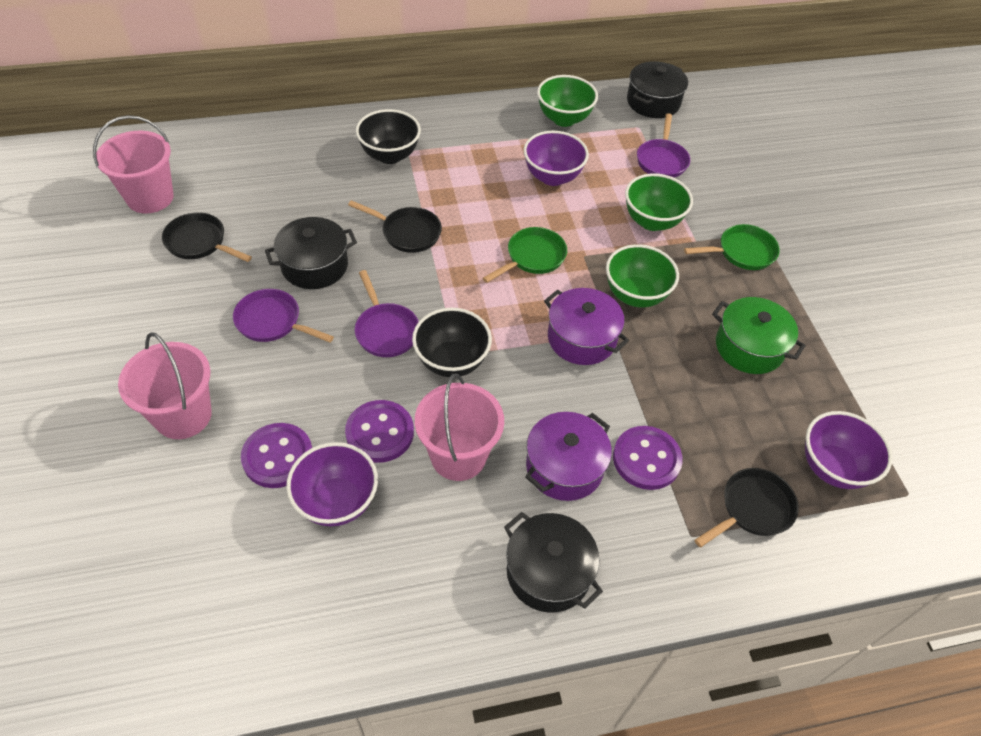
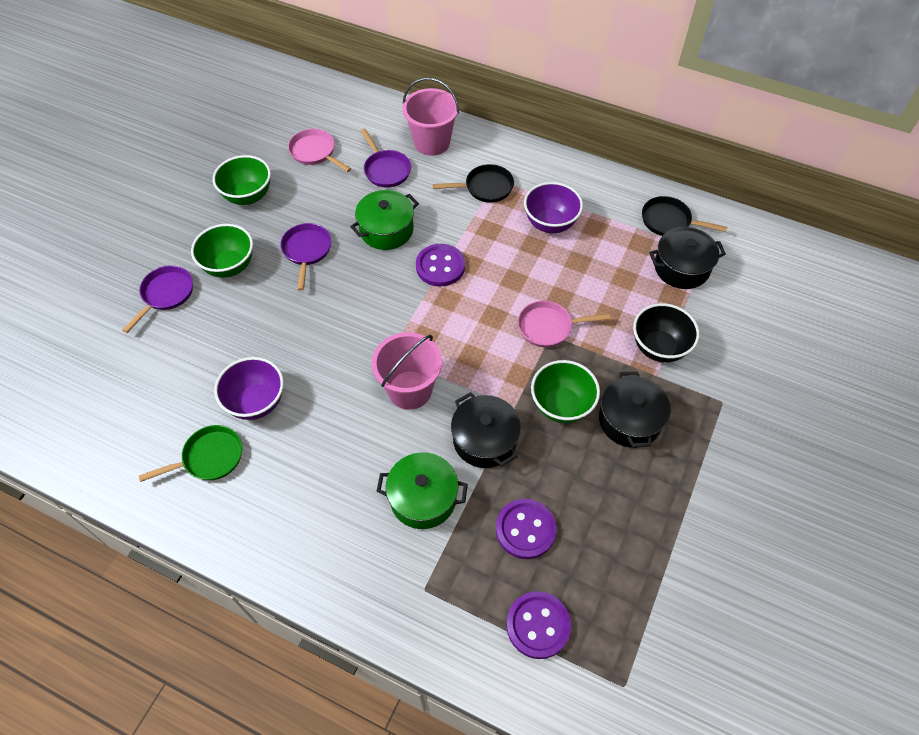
black bowl: [356,109,421,164] [412,308,492,377] = 2 -> [633,303,700,363] = 1
black pan: [162,212,252,262] [348,200,442,253] [695,468,799,547] = 3 -> [433,164,514,203] [642,196,727,236] = 2
green pan: [483,227,567,283] [684,224,780,270] = 2 -> [139,425,242,482] = 1
green pot: [712,297,806,374] = 1 -> [350,190,419,250] [376,452,468,529] = 2
pink bucket: [93,115,174,214] [118,332,212,439] [415,374,504,481] = 3 -> [372,332,442,410] [402,77,459,156] = 2
pink pan: none = 0 -> [288,129,351,172] [518,301,610,347] = 2
purple bowl: [286,442,378,526] [524,131,589,186] [805,411,893,489] = 3 -> [214,357,284,420] [524,182,583,233] = 2
purple pot: [525,412,612,501] [544,288,629,365] = 2 -> none = 0

